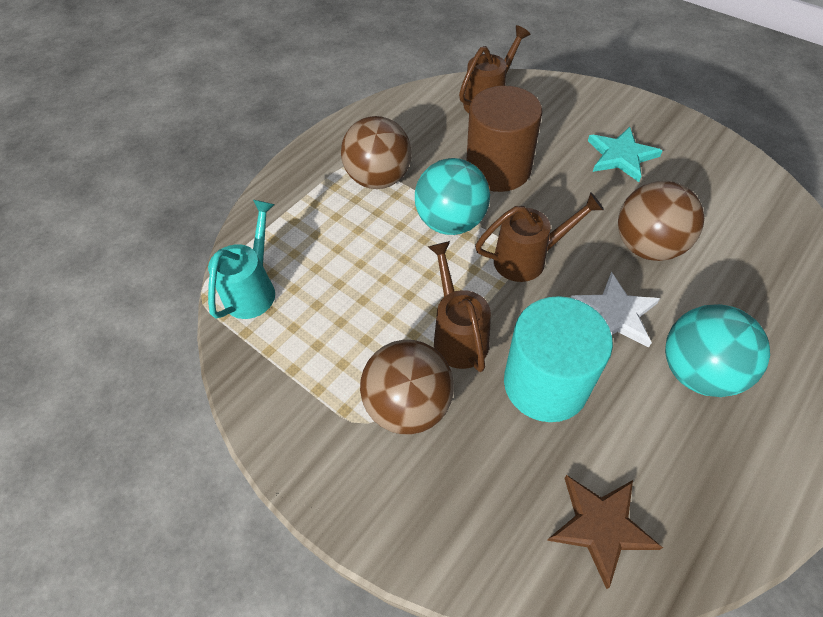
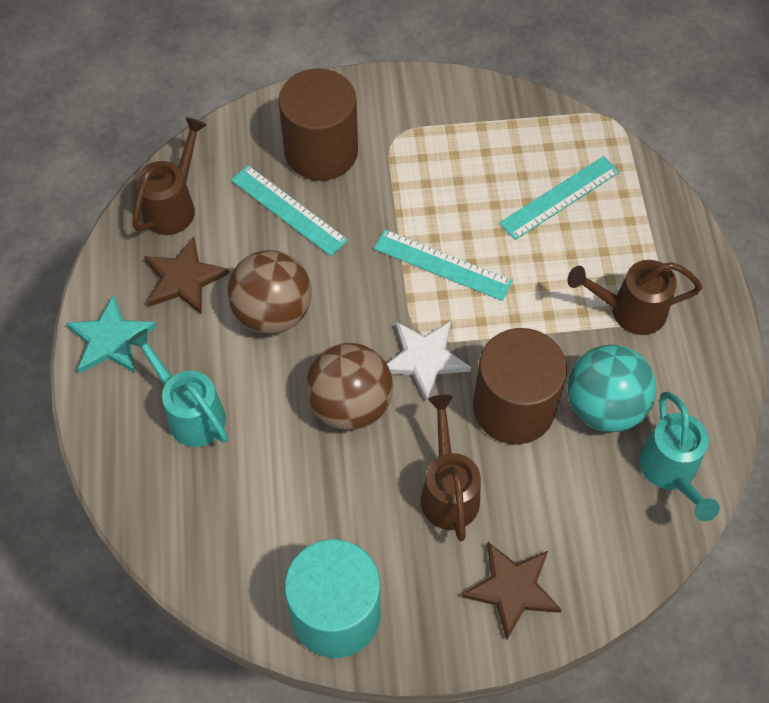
brown ball: [341,116,412,189] [360,340,454,434] [618,181,704,261] = 3 -> [227,250,312,334] [305,343,393,430] = 2
brown cylinder: [466,86,542,192] = 1 -> [279,68,358,181] [473,328,567,444] = 2
brown star: [547,475,663,589] = 1 -> [144,237,230,315] [462,542,562,640] = 2
turquoise ball: [415,158,490,235] [665,304,770,397] = 2 -> [567,345,656,432] = 1
turquoise ruler: none = 0 -> [231,165,348,256] [374,229,513,301] [499,156,620,240] = 3
turquoise watering can: [208,200,275,319] = 1 -> [127,329,228,447] [639,392,720,521] = 2

